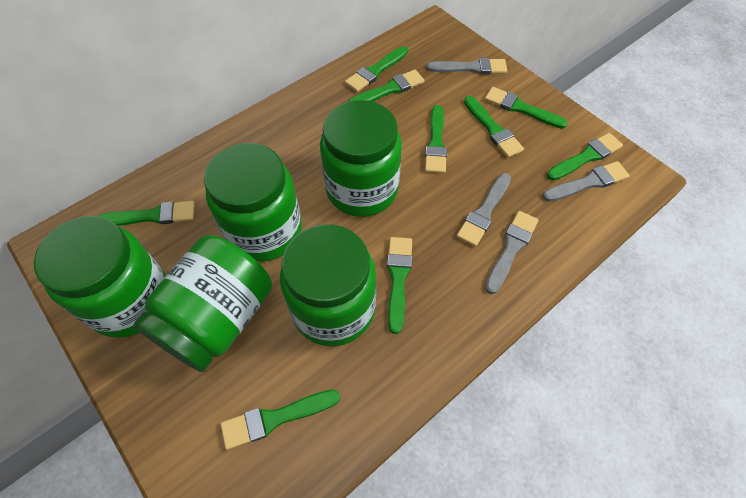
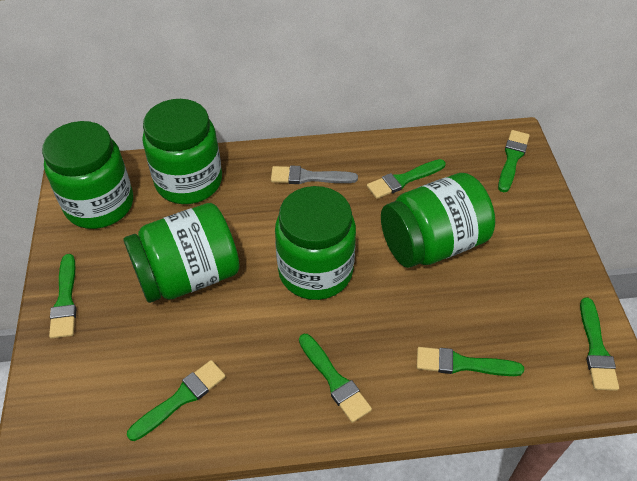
green brush: [97,201,195,226] [221,390,340,450] [345,46,408,92] [348,70,425,102] [387,237,412,334] [425,105,447,173] [464,96,524,158] [485,87,568,129] [547,133,623,181] = 9 -> [49,254,77,339] [127,360,226,441] [299,334,372,423] [367,159,446,199] [417,347,524,376] [498,130,530,192] [580,297,619,391] = 7
grey brush: [427,58,507,74] [456,173,511,247] [485,211,539,294] [543,161,630,202] = 4 -> [271,166,358,184] = 1

